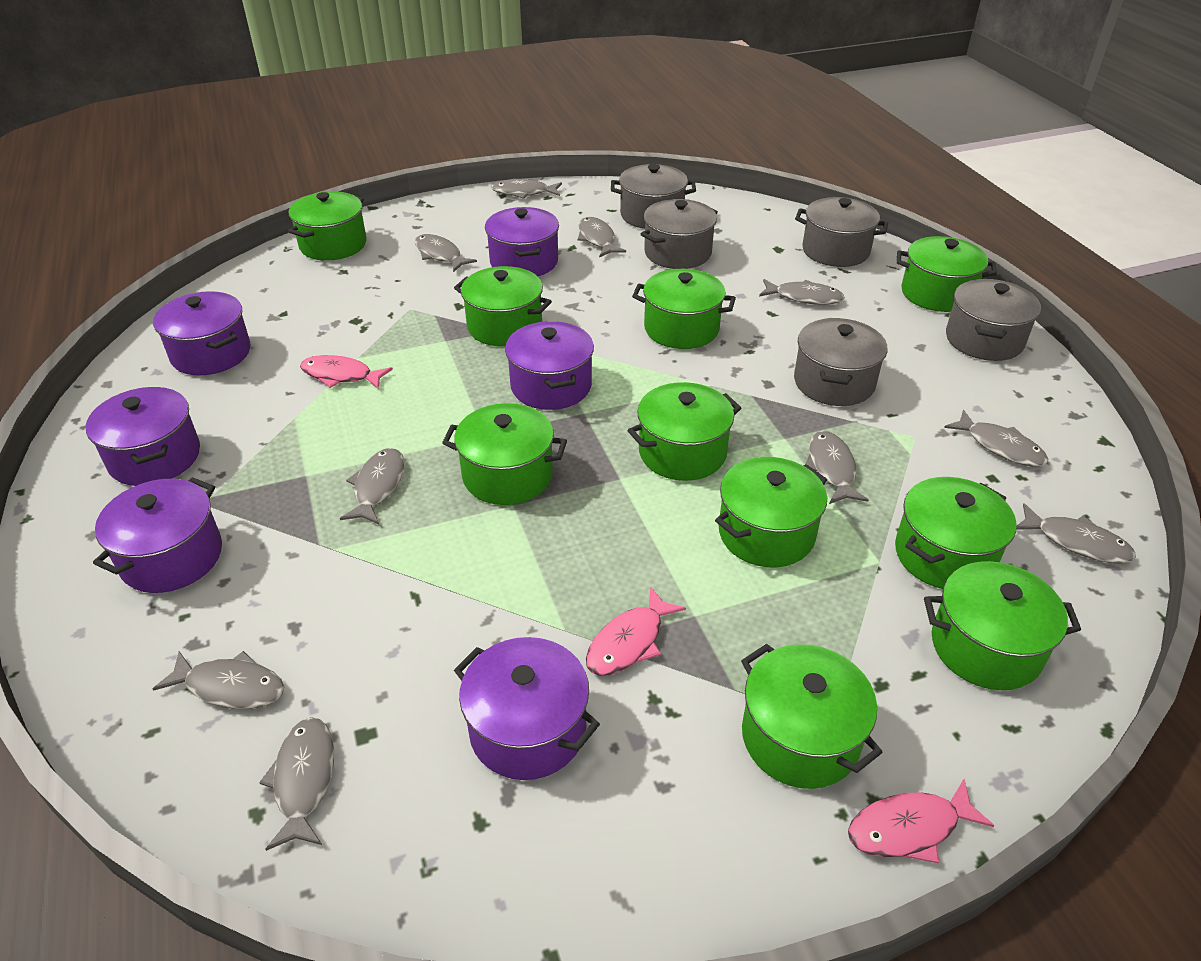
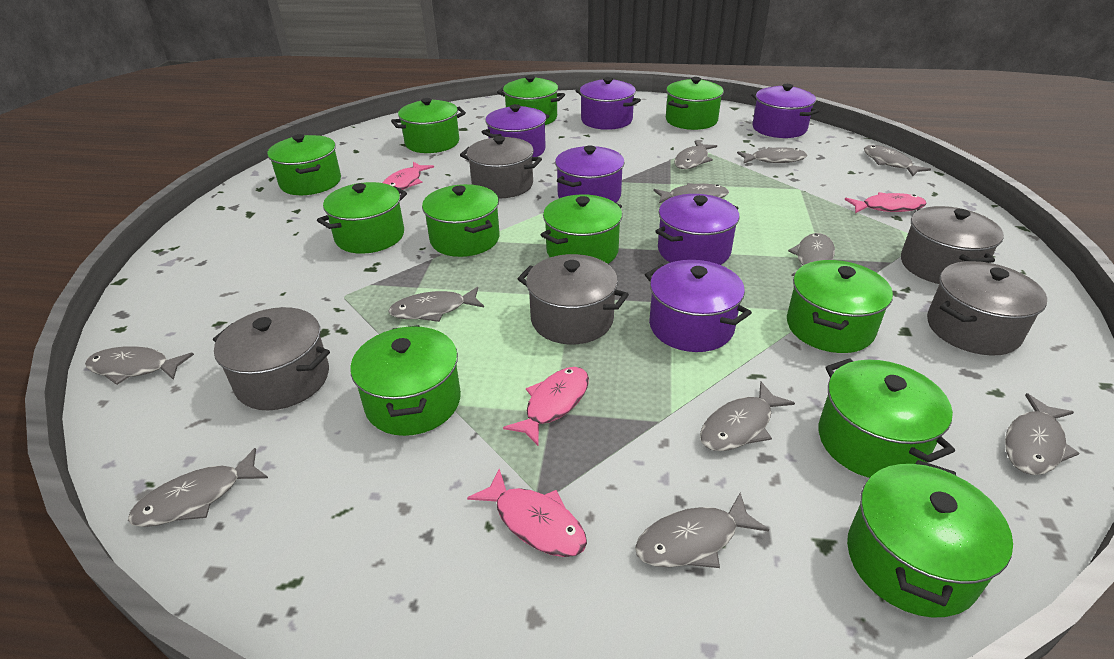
green pot: [288,191,366,261] [442,403,567,505] [454,266,552,346] [628,382,741,481] [632,269,736,349] [715,457,827,567] [741,644,883,789] [895,477,1017,589] [897,236,997,312] [924,561,1081,690] = 10 -> [268,134,341,195] [317,182,407,254] [350,325,461,436] [391,98,466,153] [422,184,500,257] [497,75,565,125] [541,194,622,264] [666,77,724,130] [787,260,893,353] [818,358,955,478] [847,460,1013,617] = 11
grey fish: [153,651,285,709] [259,717,334,851] [340,448,405,524] [415,234,477,272] [491,179,562,199] [578,217,626,257] [759,279,845,305] [805,431,868,504] [944,410,1049,467] [1016,503,1136,564] = 10 -> [85,346,194,385] [128,448,268,527] [388,287,484,322] [635,493,769,568] [654,183,729,203] [674,141,717,169] [700,382,795,451] [737,147,807,164] [788,233,835,276] [864,145,931,176] [1005,393,1080,475] = 11
pink fish: [300,355,393,389] [586,587,686,676] [848,779,995,863] = 3 -> [382,162,434,190] [467,469,587,557] [503,367,589,446] [844,192,927,213] = 4

